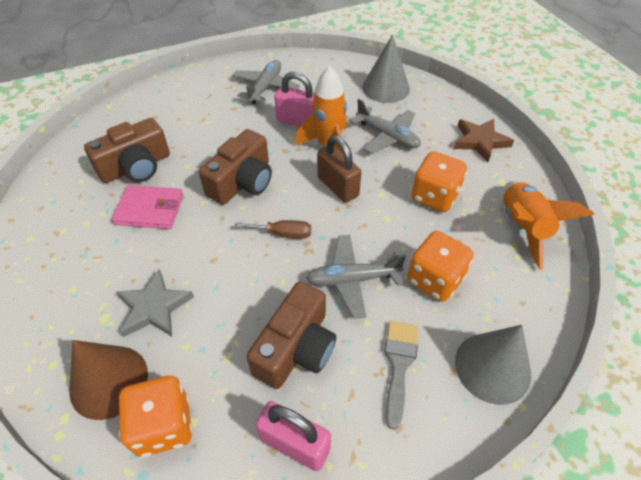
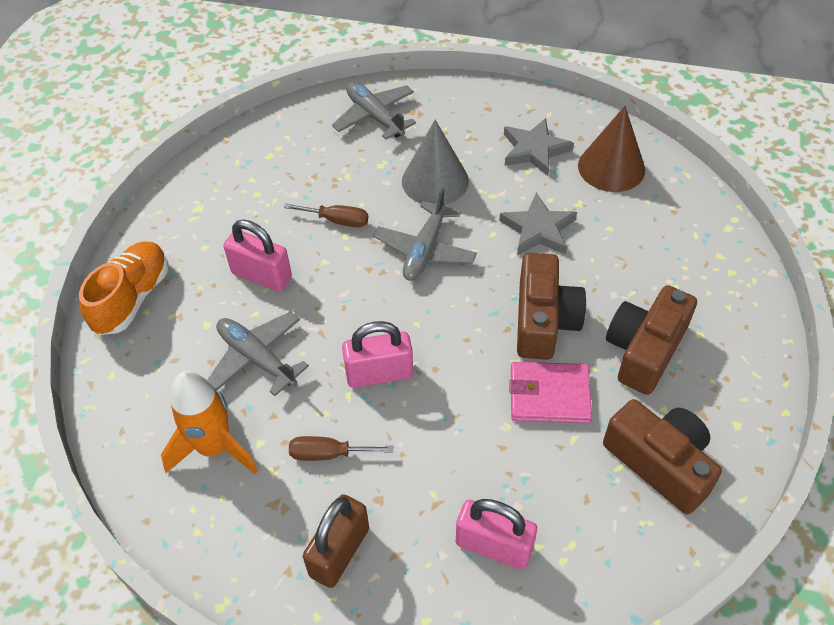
brown screwdriver: [234,220,311,239] = 1 -> [284,203,368,227] [289,436,393,461] = 2
brown star: [454,119,514,162] = 1 -> none = 0
grey brush: [385,321,418,430] = 1 -> none = 0
grey cone: [362,34,410,103] [455,325,531,405] = 2 -> [402,120,469,205] = 1
grey star: [116,269,194,337] = 1 -> [499,193,577,255] [504,118,574,176] = 2
orange dice: [119,376,193,457] [407,231,473,302] [411,151,467,212] = 3 -> none = 0
orange rocket: [295,66,347,153] [503,181,594,270] = 2 -> [161,371,258,474] = 1
orange shoe: none = 0 -> [79,241,168,335] = 1
pink padlock: [256,401,331,471] [274,72,314,126] = 2 -> [224,219,292,292] [342,321,413,388] [456,499,537,570] = 3

